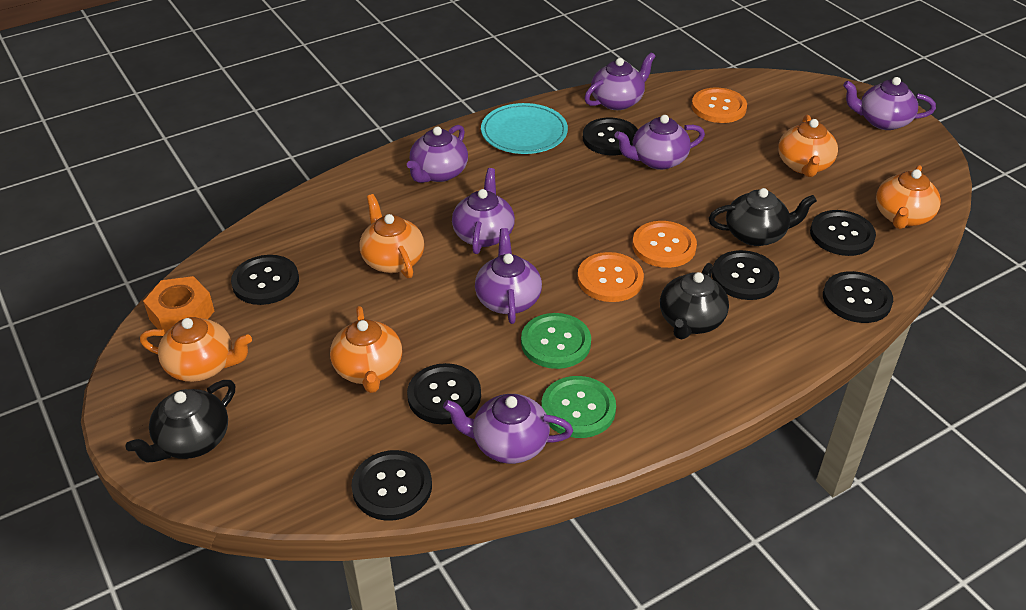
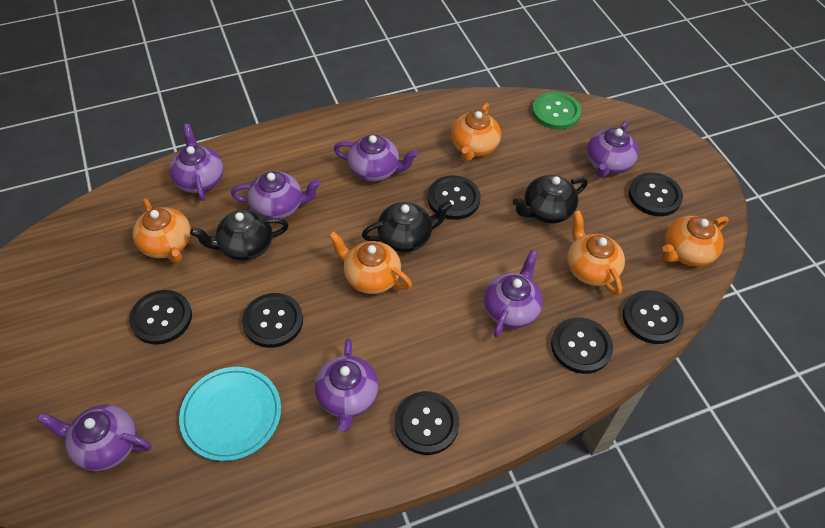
green button: [521,313,591,369] [541,376,616,438] = 2 -> [532,92,581,130] = 1
orange button: [577,252,644,302] [632,221,697,268] [692,88,747,123] = 3 -> none = 0
orange nut: [143,276,214,334] = 1 -> none = 0

